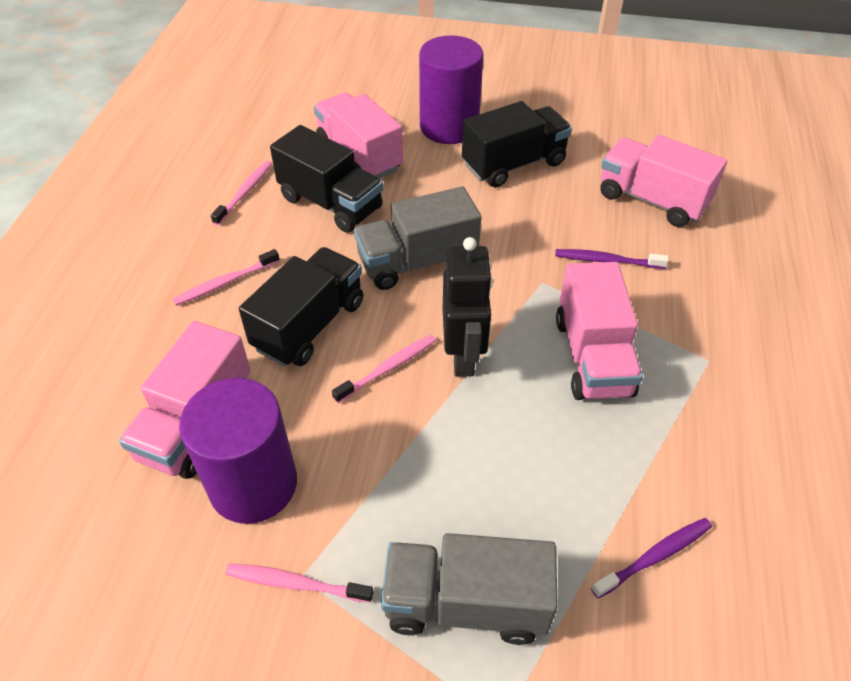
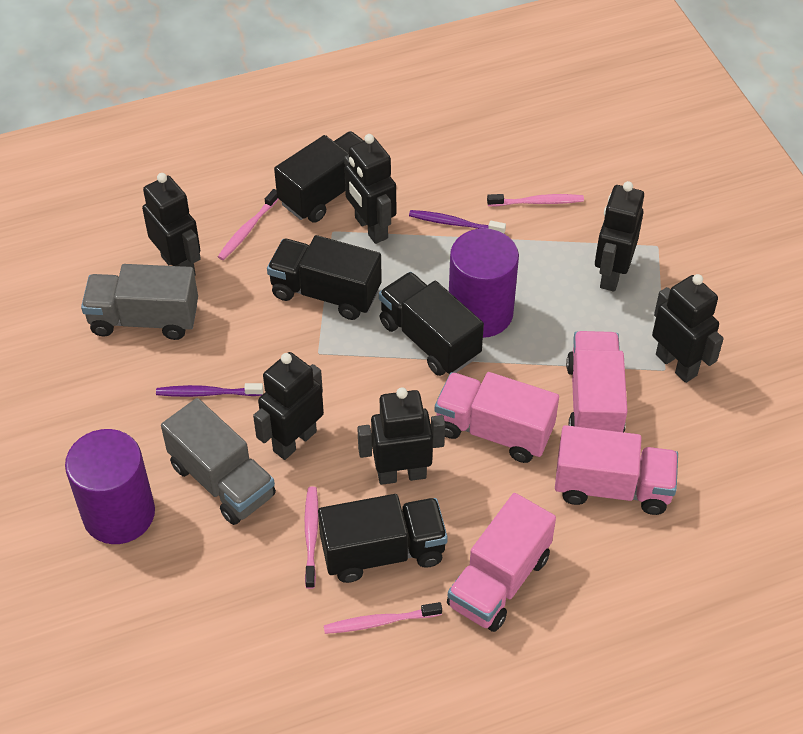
black robot: [443,237,493,377] = 1 -> [142,173,201,276] [253,352,324,460] [344,134,396,244] [357,387,445,485] [595,181,644,292] [652,274,724,383] = 6
black truck: [239,247,363,367] [270,125,383,233] [462,101,572,187] = 3 -> [267,235,382,320] [274,131,364,223] [318,494,448,583] [379,272,484,376] = 4

